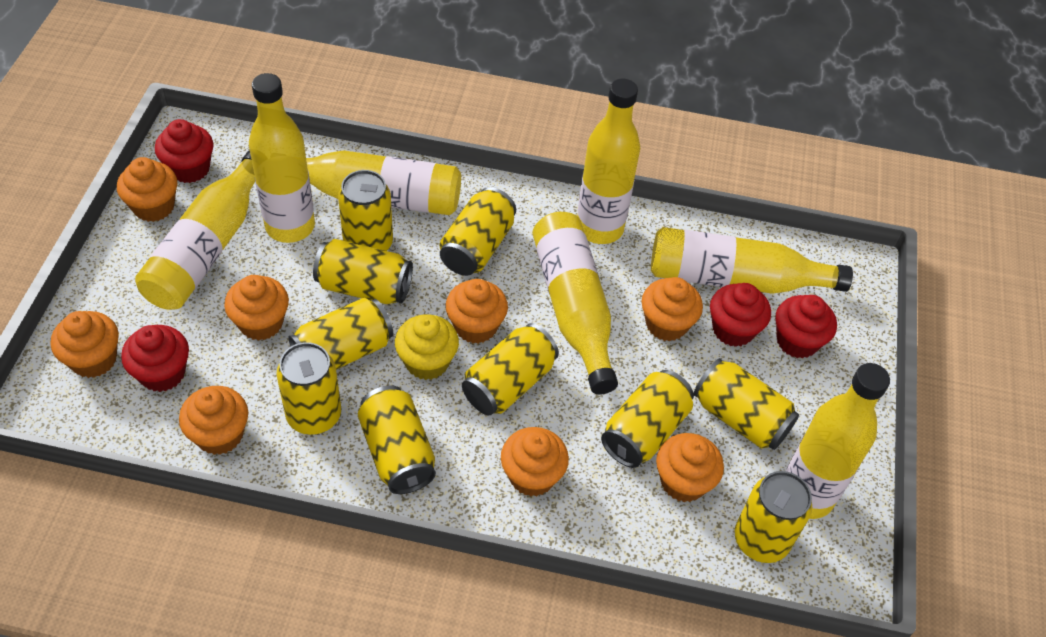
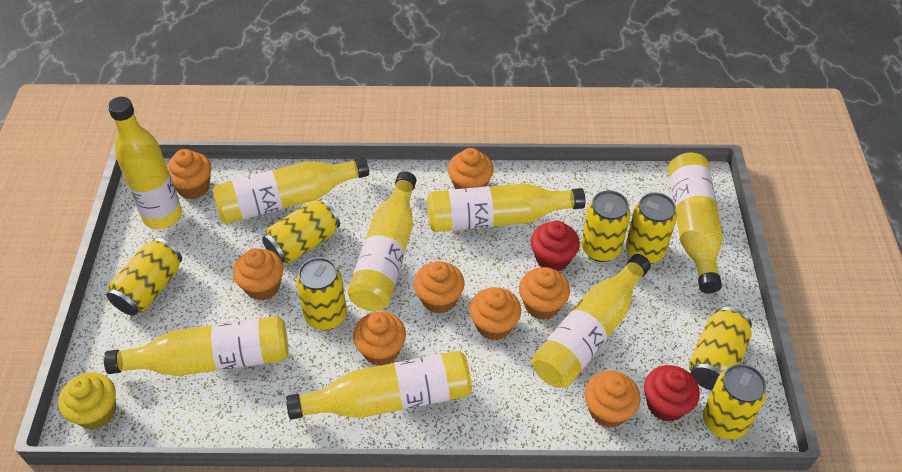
red cupcake: [121,325,189,392] [155,119,213,183] [710,283,771,347] [775,295,837,359] = 4 -> [531,221,580,272] [644,365,700,422] = 2
yellow bottle: [135,150,255,310] [249,73,315,243] [306,150,461,215] [532,212,618,394] [577,79,640,244] [651,227,853,294] [786,363,890,519] = 7 -> [104,316,288,376] [108,97,182,229] [212,157,369,224] [286,351,472,420] [347,171,417,311] [427,183,586,232] [532,254,651,388] [668,153,723,293] = 8
yellow can: [276,342,341,435] [288,298,393,370] [313,239,413,304] [338,170,393,251] [358,385,436,494] [440,187,516,276] [462,323,559,415] [601,370,694,468] [694,358,799,450] [735,471,812,563] = 10 -> [107,238,182,316] [262,198,340,263] [296,257,347,330] [581,190,630,262] [626,193,677,264] [689,307,752,390] [703,364,767,439] = 7

